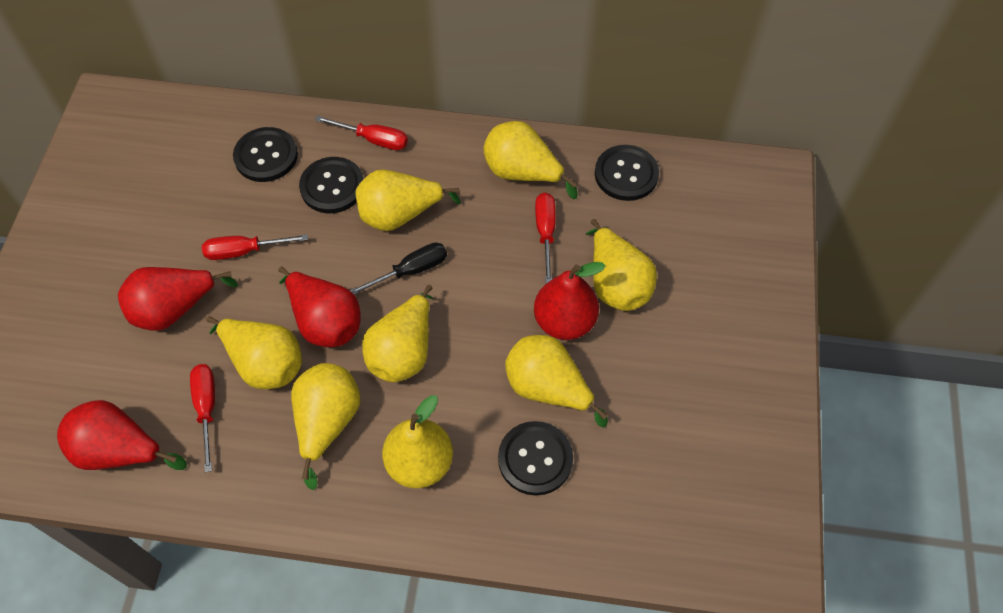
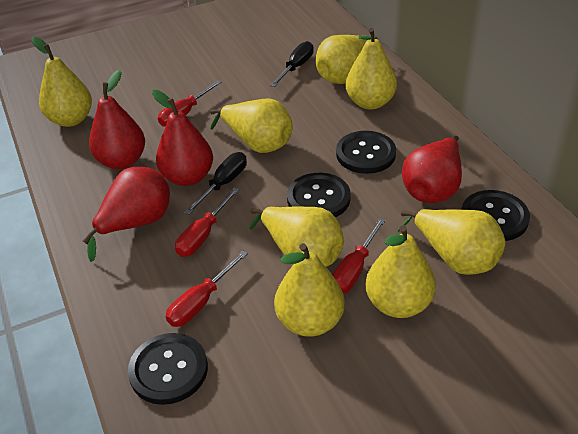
black screwdriver: [350,243,447,295] = 1 -> [184,152,247,215] [270,41,314,87] = 2

